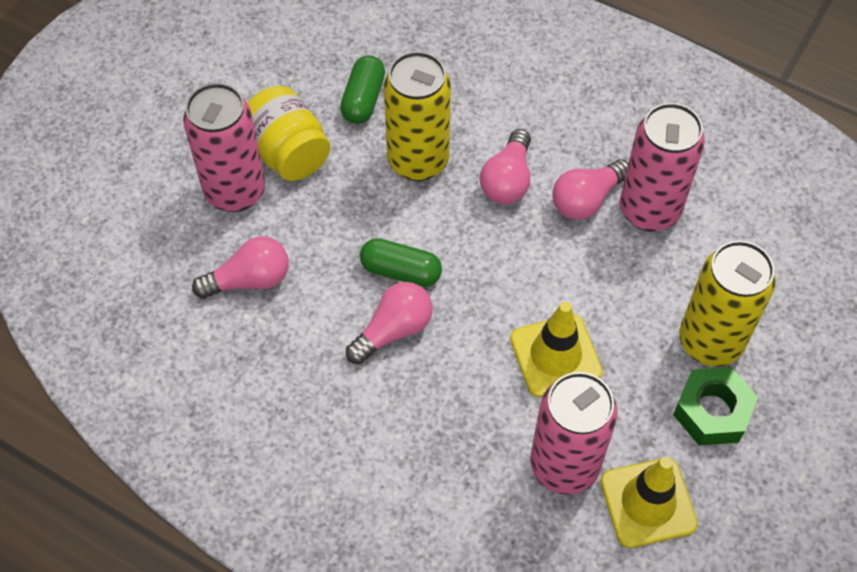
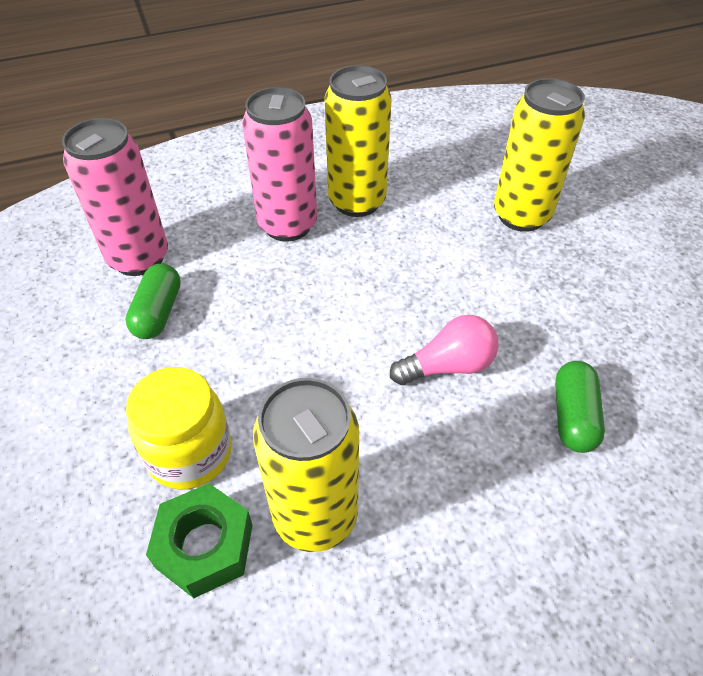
pink can: [183,83,265,212] [530,372,618,495] [620,103,705,232] = 3 -> [62,118,168,276] [242,87,317,241] = 2
pink light bulb: [192,236,288,299] [346,282,433,364] [480,129,531,204] [552,159,628,220] = 4 -> [390,315,499,385] = 1
yellow can: [384,51,451,181] [679,240,775,367] = 2 -> [253,378,359,552] [325,65,392,217] [494,78,585,232] = 3
yellow traffic cone: [510,302,603,397] [600,457,698,548] = 2 -> none = 0

